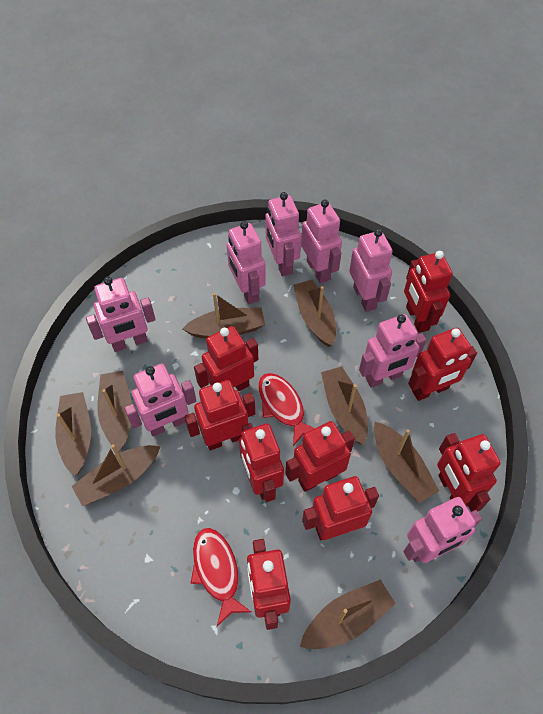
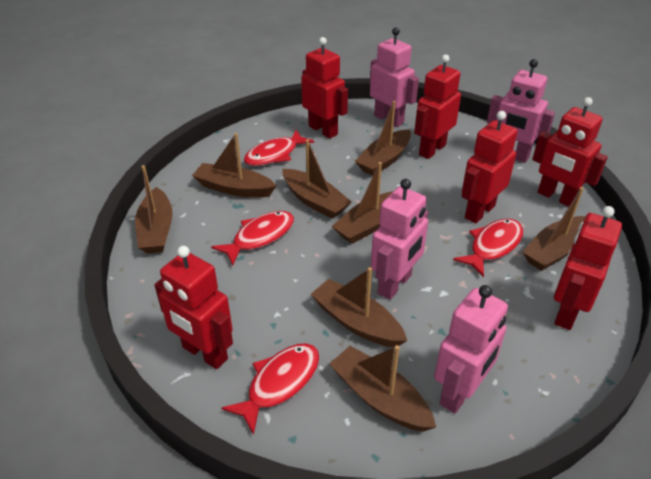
pink robot: [86,277,156,352] [124,364,196,436] [227,221,266,304] [265,192,301,276] [301,199,342,284] [349,229,393,312] [359,314,426,388] [403,497,482,563] = 8 -> [370,28,419,127] [371,179,428,300] [434,285,508,414] [487,59,555,163] = 4
red fish: [191,528,251,626] [258,373,315,446] = 2 -> [211,211,294,266] [221,343,319,435] [244,130,314,166] [453,219,523,277] = 4
red robot: [185,380,255,450] [194,326,258,391] [239,423,284,502] [247,539,291,630] [285,421,355,492] [302,476,379,540] [404,251,453,333] [408,328,477,401] [437,433,501,512] = 9 -> [154,246,233,369] [301,37,348,139] [414,54,461,159] [462,111,518,223] [532,97,608,207] [554,206,622,330] = 6

